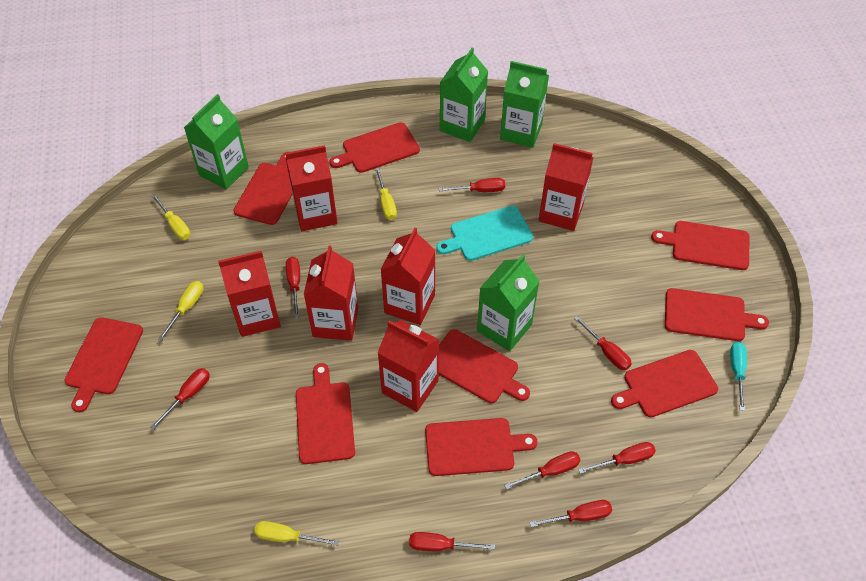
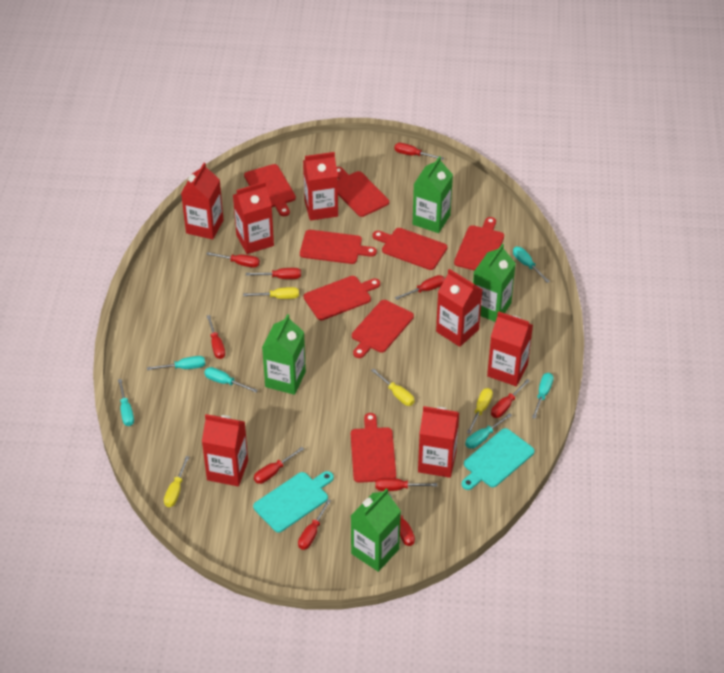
red carton: [218,251,281,337] [285,145,338,231] [304,245,358,341] [378,320,439,412] [380,228,436,325] [539,143,594,231] = 6 -> [181,163,223,240] [202,414,248,487] [233,182,274,254] [303,152,338,221] [418,406,459,478] [436,269,483,347] [487,311,533,386] = 7
red cutting board: [65,317,143,412] [234,152,292,225] [296,363,355,464] [329,122,420,173] [425,418,537,476] [439,329,530,403] [611,350,718,417] [651,221,750,270] [665,288,769,341] = 9 -> [244,164,296,216] [300,230,377,264] [304,276,380,320] [336,167,389,217] [351,413,396,483] [352,300,414,358] [372,228,447,270] [454,217,504,271] = 8
red screwdriver: [151,368,210,429] [286,257,300,318] [409,532,495,551] [439,178,505,192] [504,451,580,490] [529,500,612,527] [574,316,632,370] [578,442,656,474] = 8 -> [206,252,260,268] [207,315,225,359] [246,268,301,279] [254,447,304,484] [298,499,331,550] [375,478,437,491] [389,494,415,546] [394,143,444,160] [395,275,445,300] [491,379,530,418] = 10
turquoise cutting board: [436,206,533,261] = 1 -> [253,471,334,533] [461,428,535,490] = 2
turquoise screwdriver: [730,342,747,411] = 1 -> [118,379,134,426] [147,356,205,370] [204,367,258,393] [465,413,512,449] [513,247,550,283] [532,373,554,419] = 6

